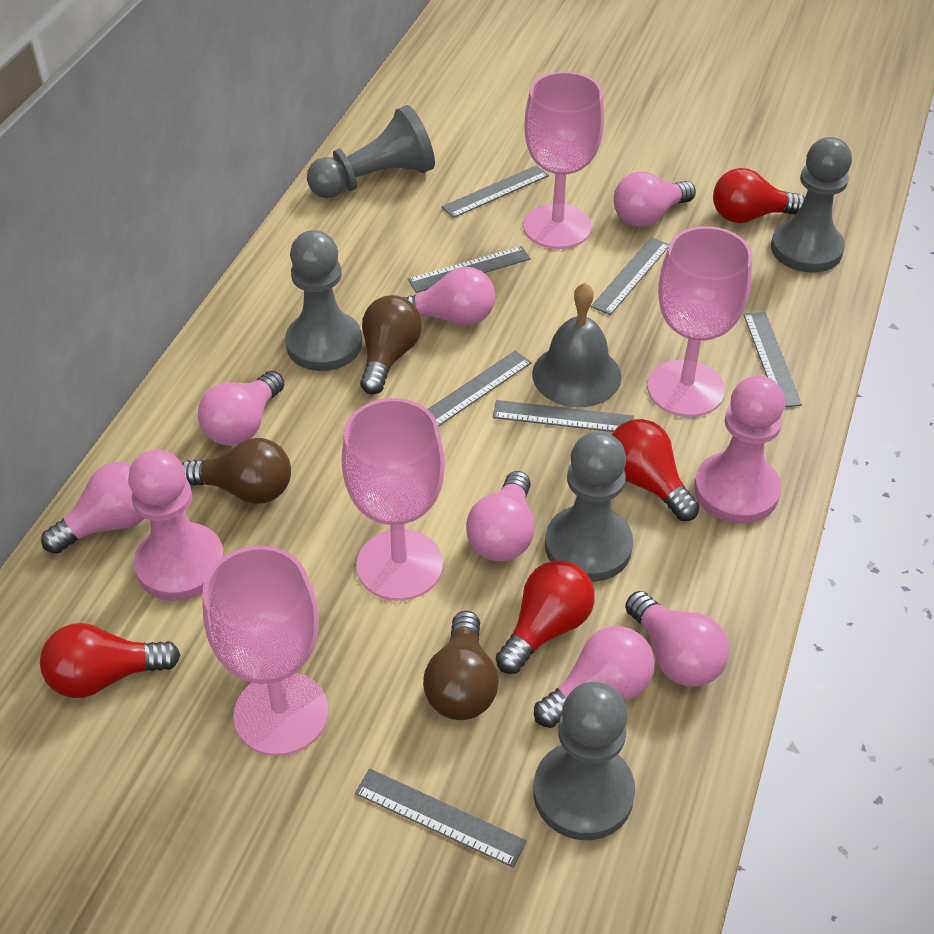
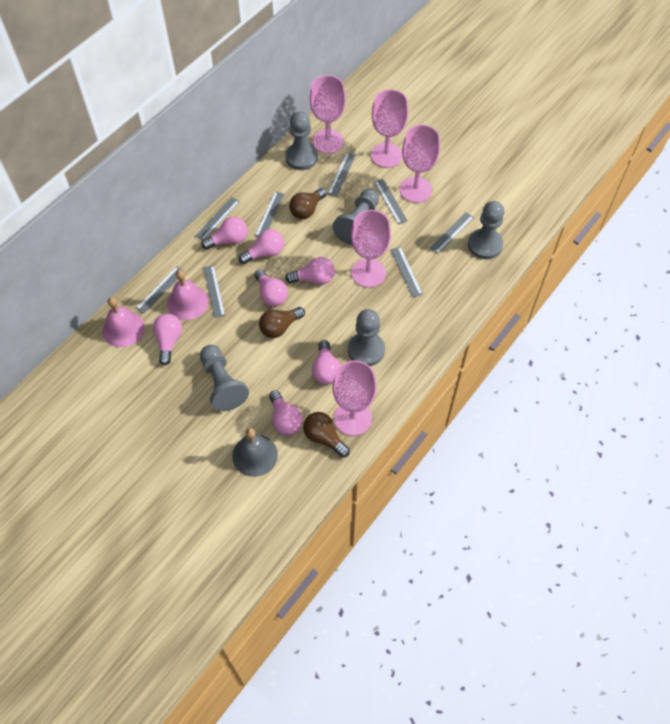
grey ruler: [355,768,527,868] [408,246,531,293] [428,350,532,427] [442,165,549,218] [493,400,634,432] [591,237,669,315] [743,312,802,407] = 7 -> [136,266,185,314] [196,197,240,240] [203,265,225,318] [255,191,284,237] [328,152,356,197] [374,179,408,224] [391,247,423,297] [430,212,474,254] = 8
pink bell: none = 0 -> [103,297,145,347] [167,270,209,320] = 2
pink goblet: [202,546,328,756] [341,398,445,601] [523,71,604,249] [647,226,752,417] = 4 -> [310,75,346,154] [332,360,377,436] [351,210,391,288] [371,89,408,168] [400,125,440,203] = 5
pink pawn: [128,450,225,601] [694,376,785,524] = 2 -> none = 0
red light bulb: [40,623,180,698] [496,561,595,674] [612,419,700,521] [713,168,805,223] = 4 -> none = 0

